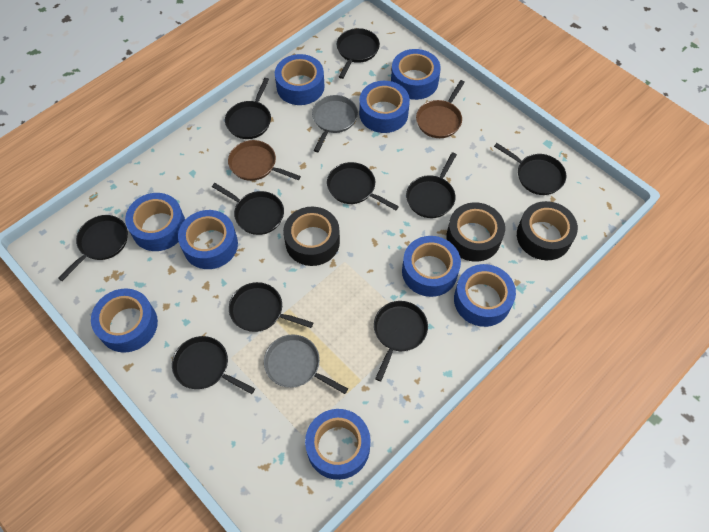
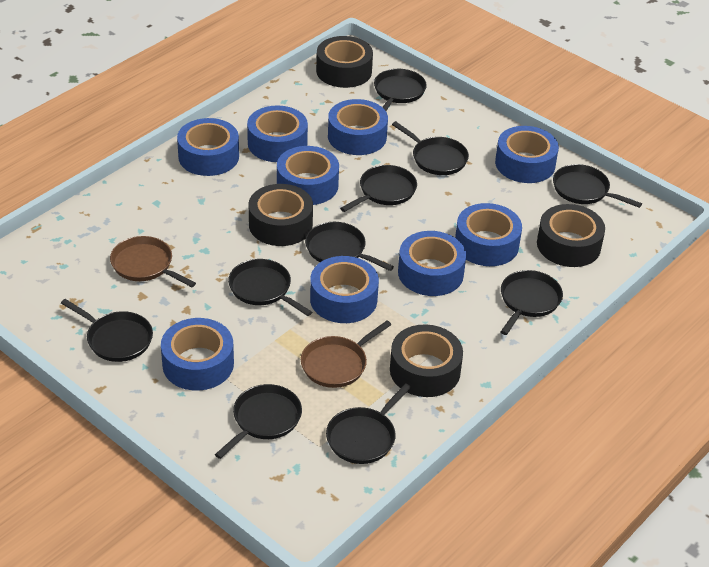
black tape: [283,207,340,266] [447,202,505,262] [517,201,578,260] = 3 -> [249,184,313,246] [316,36,373,88] [390,324,463,397] [537,204,605,267] = 4
grey pan: [264,334,348,394] [312,95,358,152] = 2 -> none = 0

